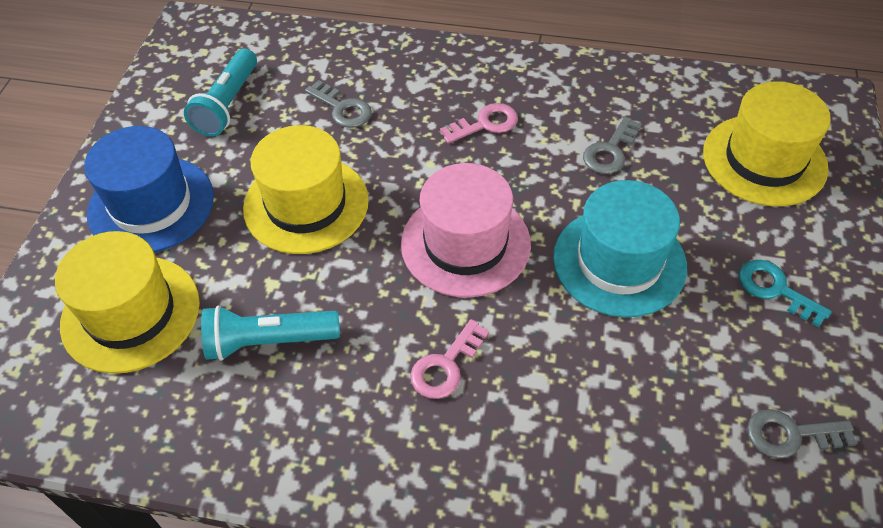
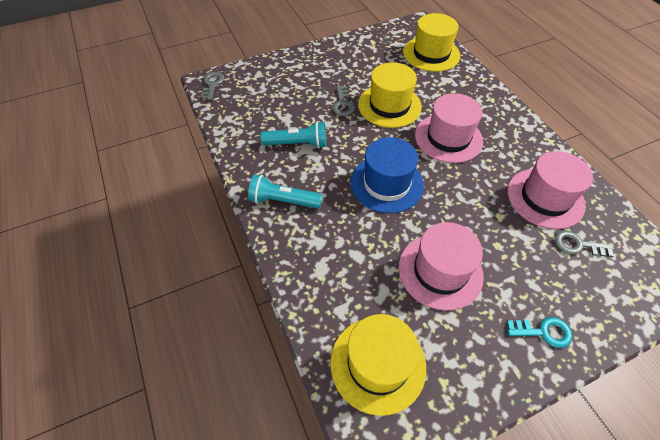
pink hat: [401,163,531,298] = 1 -> [399,222,484,311] [415,93,483,163] [507,151,593,229] = 3
pink key: [410,319,489,399] [440,103,518,144] = 2 -> none = 0
turquoise hat: [553,180,687,317] = 1 -> none = 0

